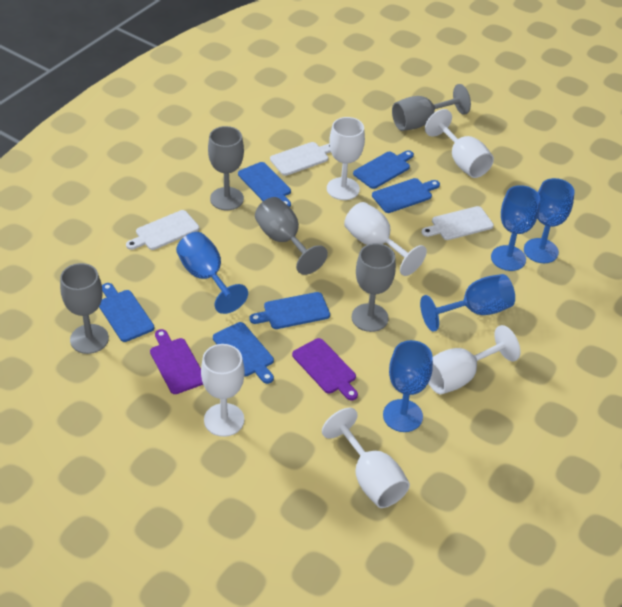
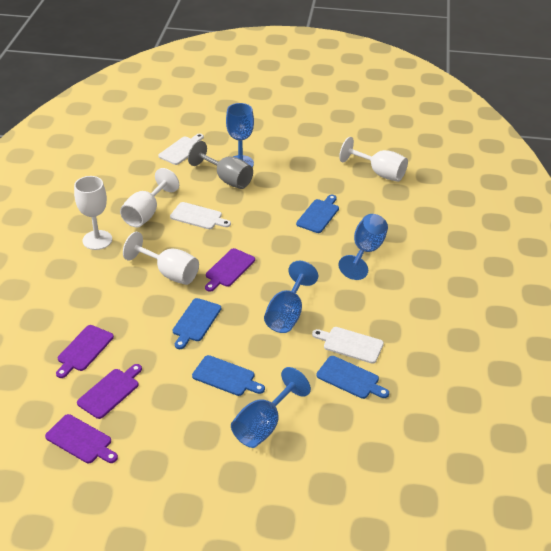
blue cutting board: [99,283,154,342] [213,322,274,384] [238,162,291,207] [249,292,330,329] [353,150,414,189] [372,178,440,213] = 6 -> [173,298,221,349] [192,355,265,396] [296,195,339,233] [316,356,389,399] = 4
blue goblet: [176,232,248,314] [383,340,433,432] [420,274,515,332] [491,185,540,271] [524,178,575,263] = 5 -> [226,103,254,167] [231,367,311,448] [264,261,318,333] [338,214,388,280] = 4
grey goblet: [60,263,109,354] [208,126,244,210] [255,197,328,275] [351,243,396,332] [392,84,471,131] = 5 -> [188,141,253,189] = 1
purple cutting board: [150,329,203,394] [292,338,358,400] = 2 -> [45,414,118,463] [56,325,114,378] [77,364,142,419] [205,248,255,292] = 4
white goblet: [201,344,245,437] [322,408,410,508] [327,117,365,200] [344,202,427,276] [425,109,494,178] [428,325,521,394] = 6 -> [74,176,112,250] [120,168,179,228] [123,232,199,285] [339,137,408,182] = 4

